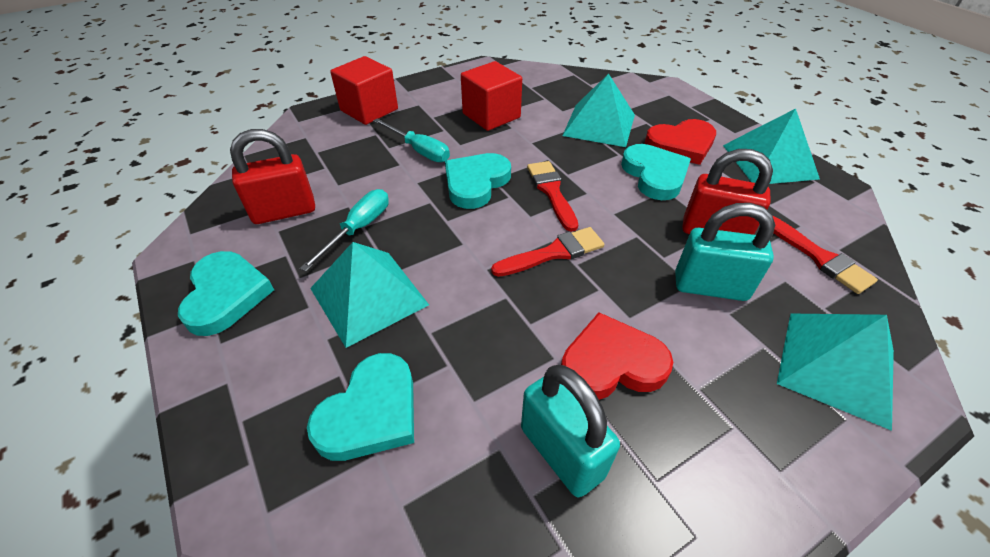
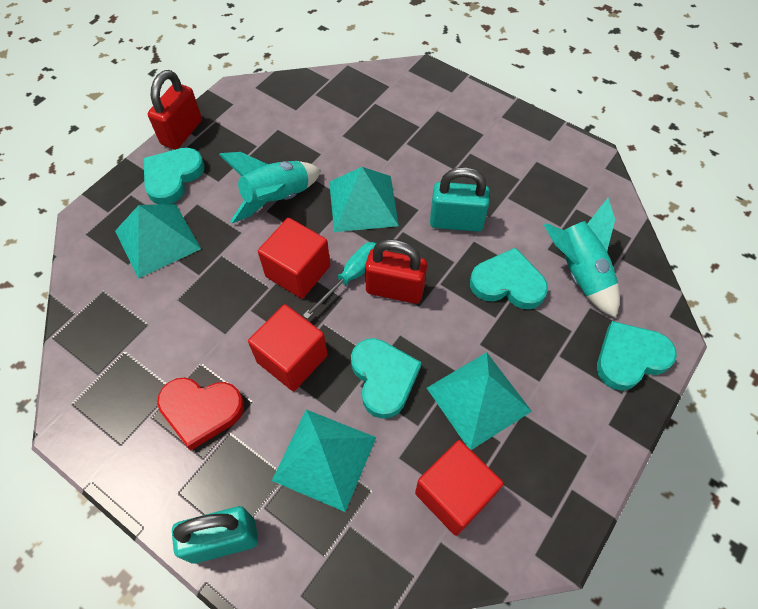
red brush: [491,227,605,277] [527,161,578,232] [773,216,878,294] = 3 -> none = 0
red cube: [330,56,398,125] [461,61,522,131] = 2 -> [248,304,328,391] [258,218,330,299] [415,440,504,536] = 3
red heart: [561,312,673,400] [645,119,716,165] = 2 -> [157,378,244,450] = 1
turquoise rocket: none = 0 -> [219,152,321,223] [544,198,620,318] = 2
turquoise screwdriver: [300,189,389,272] [373,118,450,162] = 2 -> [303,242,377,319] = 1

